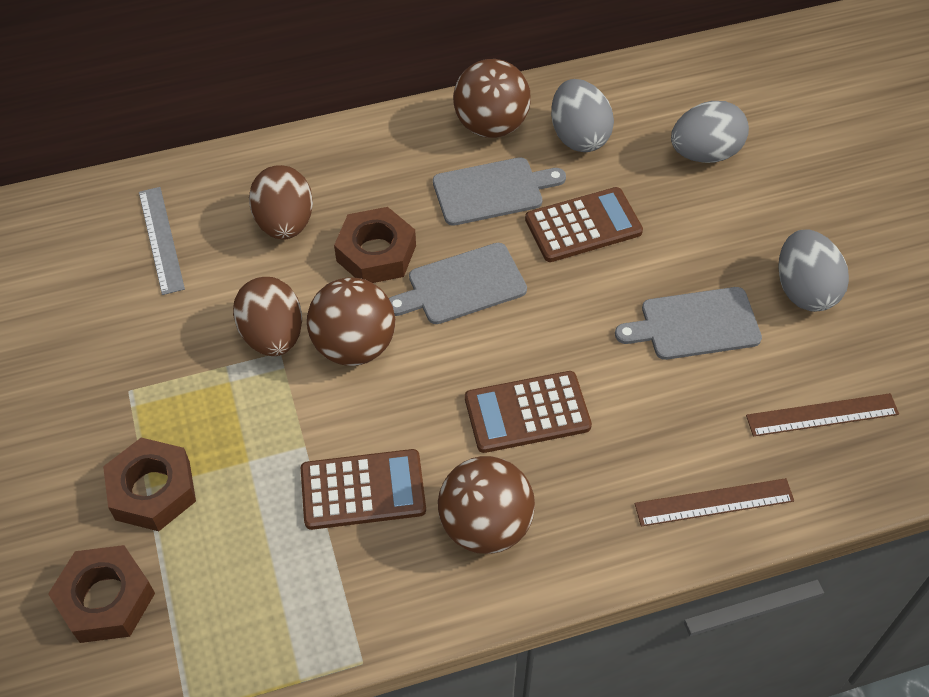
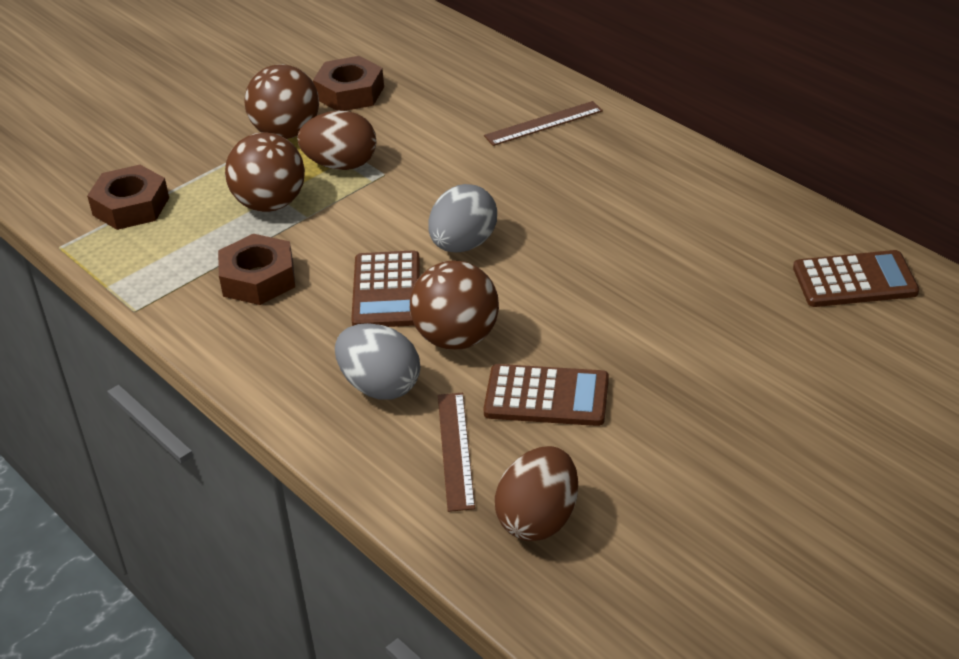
grey cutting board: [389,243,527,324] [433,157,566,226] [615,287,762,360] = 3 -> none = 0
grey egg: [551,79,614,152] [671,101,749,163] [778,229,849,312] = 3 -> [335,323,420,400] [428,184,497,253] = 2
grey ruler: [139,187,185,295] = 1 -> none = 0

